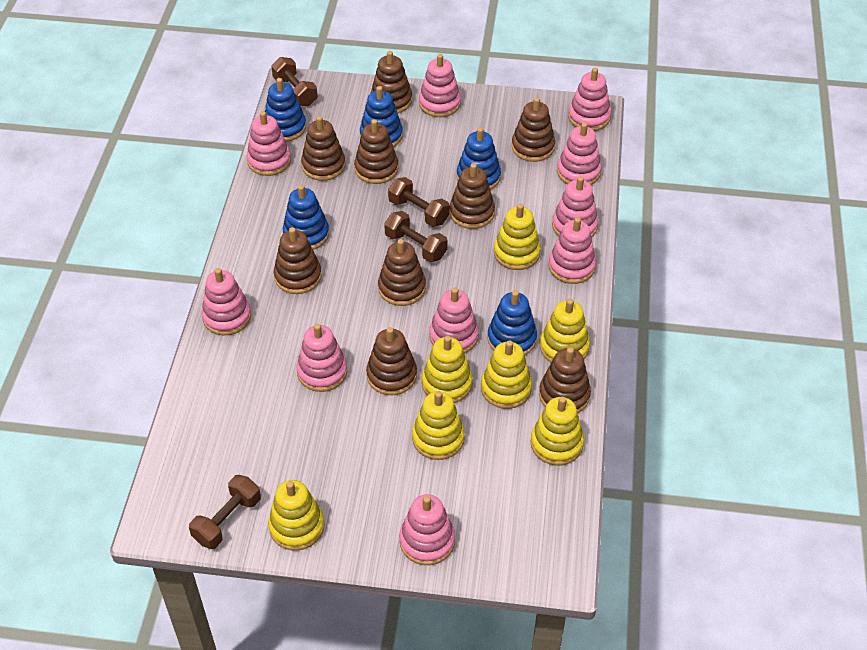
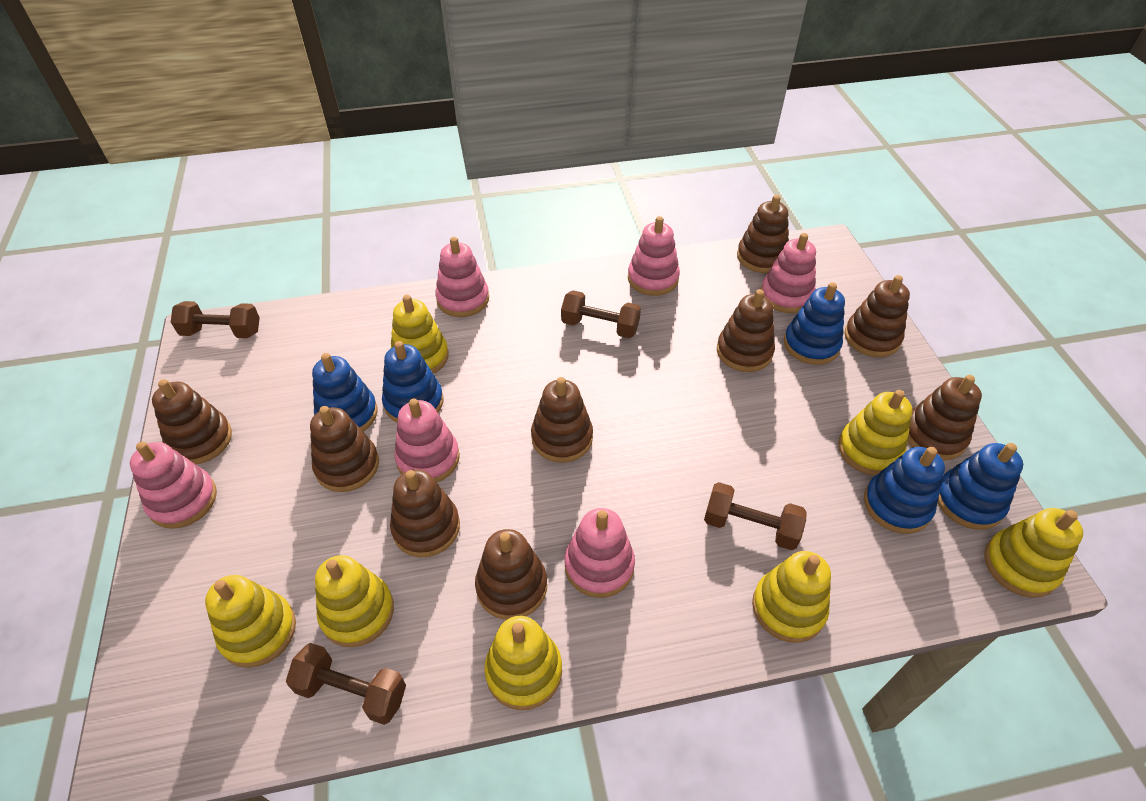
pink stacking toy: [201,268,251,336] [247,111,291,176] [296,324,347,392] [399,494,455,565] [419,54,461,117] [429,287,479,353] [548,217,596,284] [552,176,599,238] [557,122,602,185] [568,68,611,131] = 10 -> [130,442,217,529] [394,399,460,482] [435,237,489,317] [565,508,635,598] [628,216,680,296] [761,233,816,313] = 6

